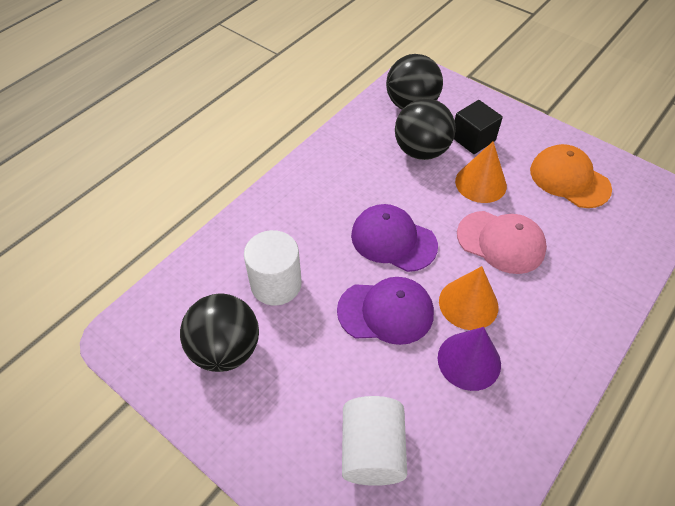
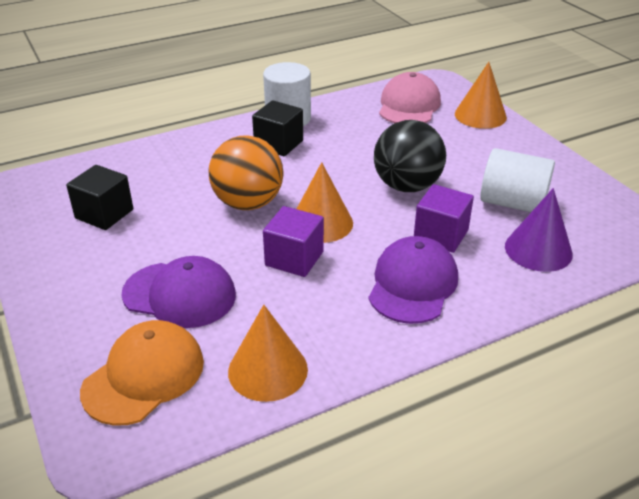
black ball: [180,294,259,372] [386,54,443,110] [395,98,456,160] = 3 -> [374,120,446,192] = 1
black cube: [454,100,503,154] = 1 -> [66,165,133,230] [252,100,303,156] = 2
orange ball: none = 0 -> [209,136,284,210] = 1
orange cone: [439,266,498,330] [455,141,507,203] = 2 -> [228,305,308,402] [297,162,353,243] [455,62,507,129] = 3
purple cube: none = 0 -> [263,206,324,277] [414,184,474,253] = 2

